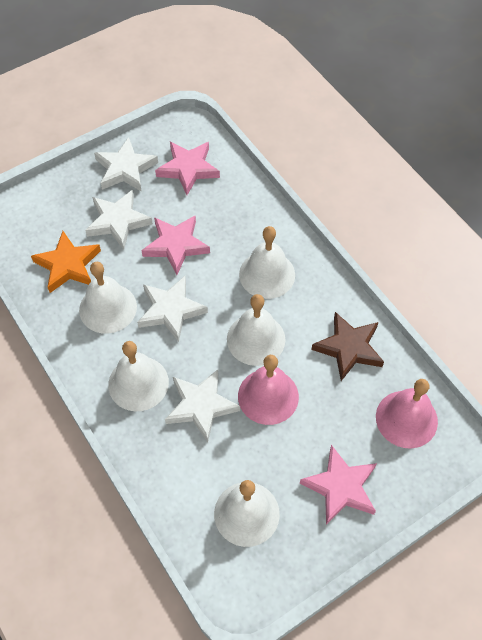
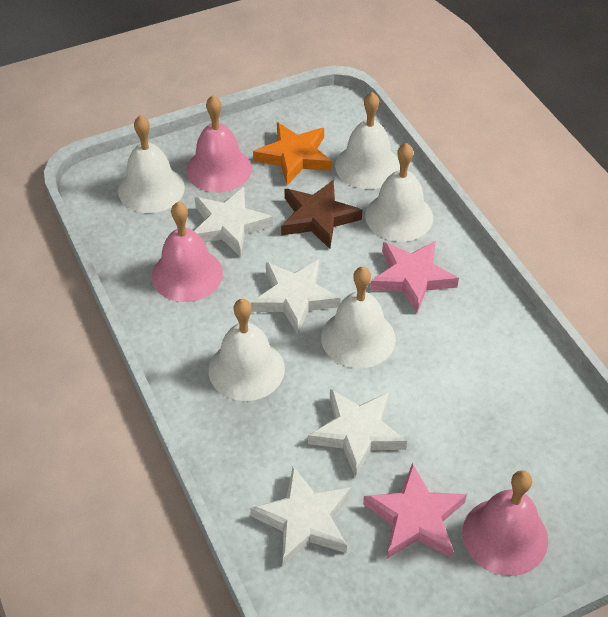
pink bell: [238,355,299,425] [376,379,438,448] = 2 -> [152,202,223,302] [186,95,252,192] [462,470,548,576] = 3
pink star: [141,216,210,275] [155,142,220,195] [300,445,377,525] = 3 -> [363,463,467,559] [370,241,459,313] = 2

